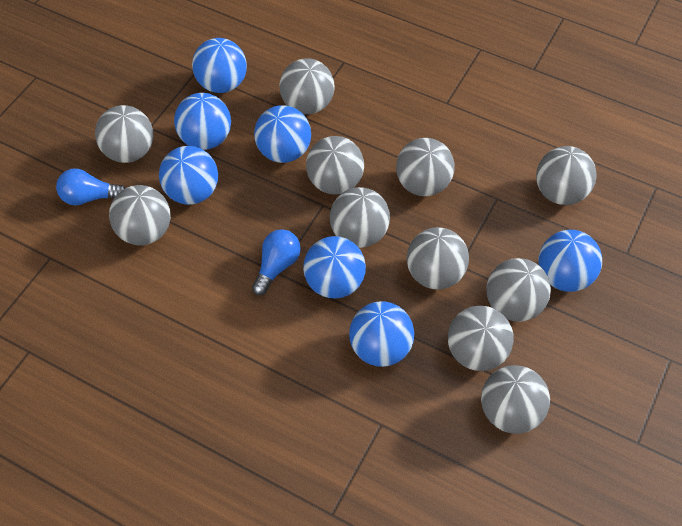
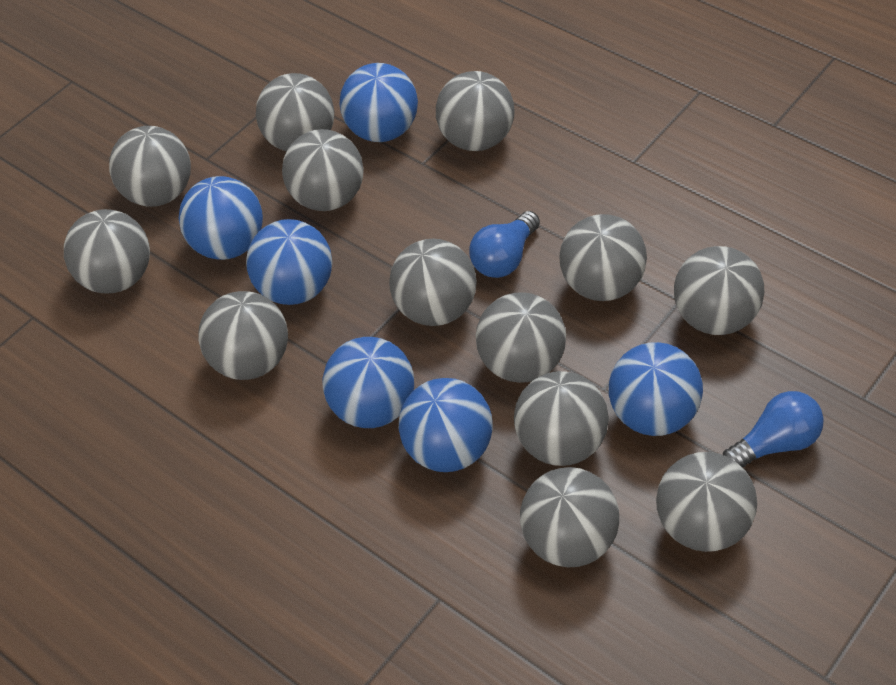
blue ball: [159,146,218,205] [174,93,231,150] [192,38,247,93] [254,105,311,163] [303,236,366,299] [349,301,414,367] [539,230,602,292] = 7 -> [179,176,263,260] [246,219,332,305] [323,337,414,428] [340,63,418,142] [399,378,493,472] [609,342,703,436] = 6
grey ball: [95,105,153,163] [109,185,171,245] [279,58,335,114] [306,136,364,195] [330,187,390,248] [396,138,455,196] [407,227,469,290] [448,306,514,371] [481,365,550,434] [486,258,551,322] [536,146,597,205] = 11 -> [64,209,150,294] [109,126,191,207] [198,291,288,380] [256,73,334,151] [282,129,364,211] [389,238,477,326] [436,71,515,151] [476,292,566,383] [514,371,609,466] [520,467,619,567] [560,214,647,301] [656,452,757,552] [674,246,765,335] = 13

